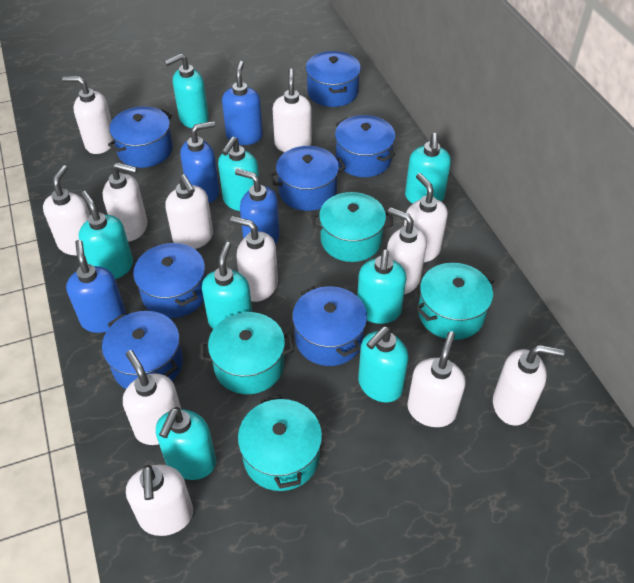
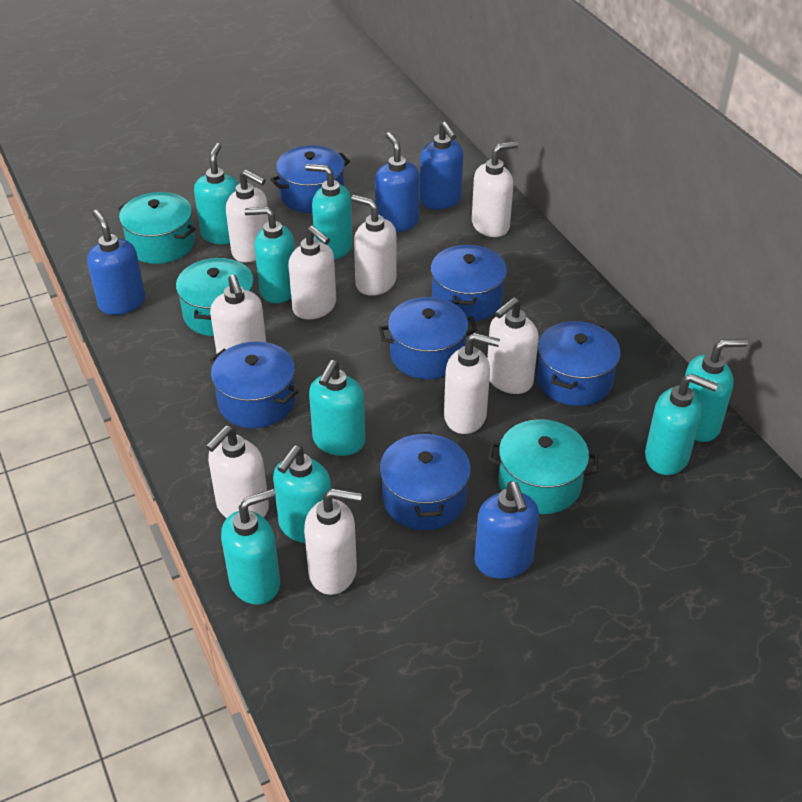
blue pot: [102,311,183,389] [108,106,173,168] [133,243,205,318] [269,146,346,211] [292,285,367,366] [306,51,361,107] [335,115,396,177] = 7 -> [210,341,299,428] [270,145,350,213] [379,297,477,379] [380,432,471,530] [431,245,507,322] [536,321,620,406] = 6
turquoise pot: [200,312,294,394] [238,394,322,491] [312,192,393,262] [416,263,494,340] = 4 -> [118,192,196,264] [176,258,254,336] [488,419,598,514] = 3
white soap dispenser: [43,165,90,255] [62,76,114,154] [103,162,147,242] [123,350,181,445] [126,465,193,536] [165,174,213,249] [230,216,278,302] [273,68,312,152] [387,207,427,294] [404,173,448,263] [407,331,466,427] [493,345,565,426] = 12 -> [206,425,269,518] [210,274,266,354] [226,170,269,262] [288,226,336,320] [304,489,362,595] [351,195,397,296] [444,333,500,434] [472,141,518,237] [487,297,539,394] = 9

